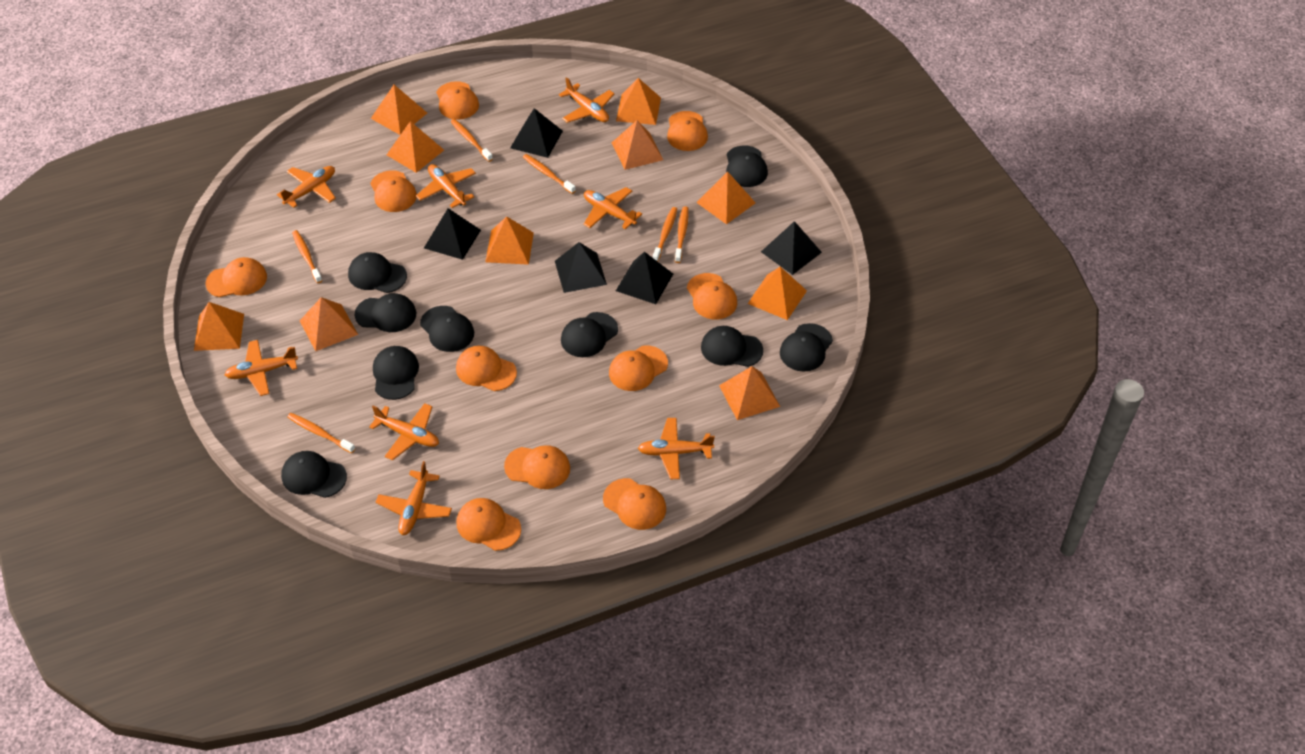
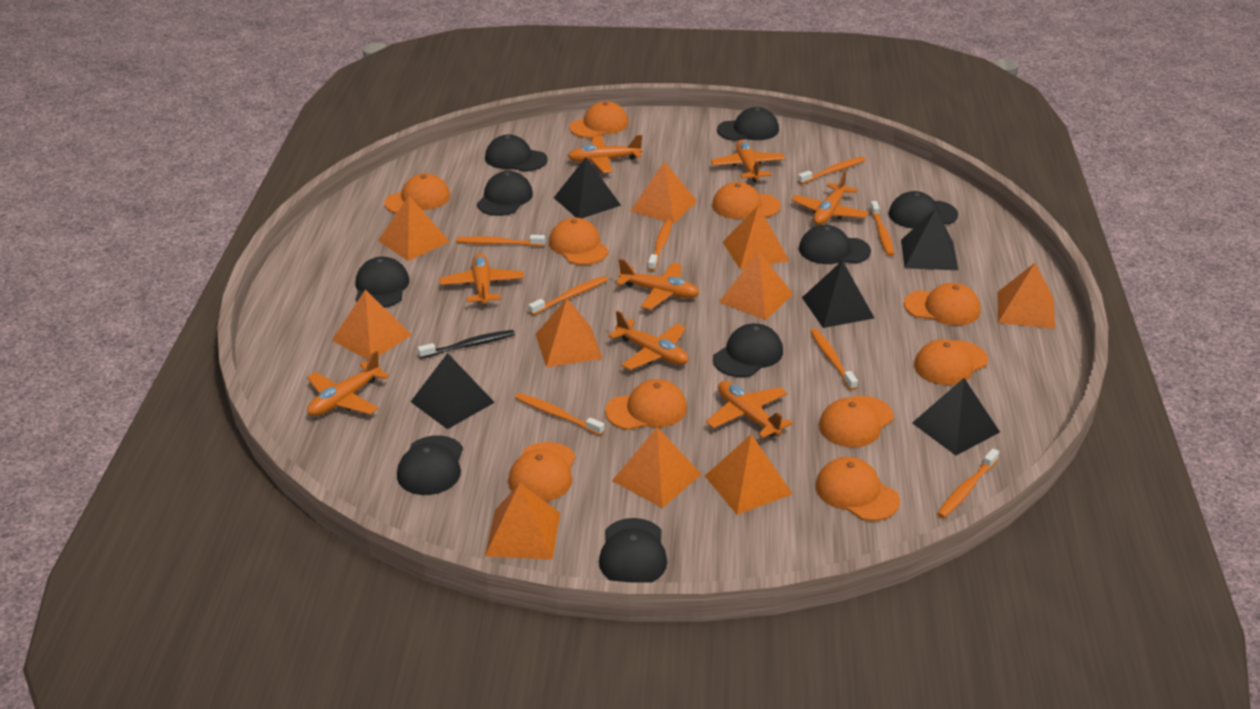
black toothbrush: none = 0 -> [418,330,515,359] = 1
orange toothbrush: [287,413,355,453] [292,230,322,283] [450,119,493,162] [523,154,576,194] [653,207,677,262] [675,206,688,263] = 6 -> [456,235,545,246] [515,393,605,436] [529,276,608,315] [648,220,672,271] [798,157,866,184] [810,329,858,390] [870,201,894,256] [937,448,999,518] = 8

